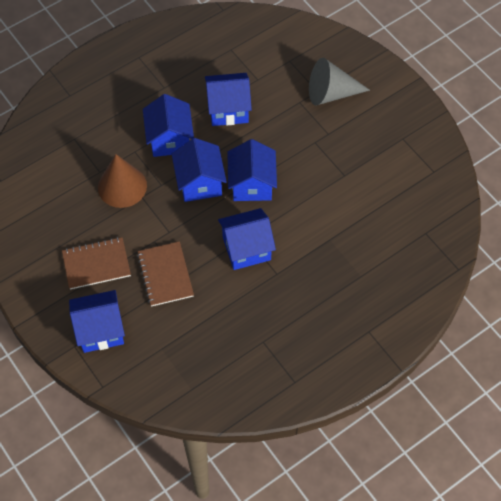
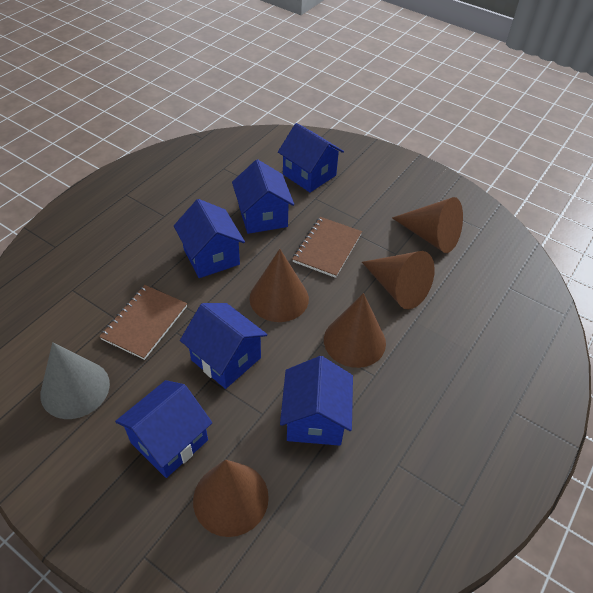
brown cone: [98,154,147,208] = 1 -> [193,460,269,537] [249,249,309,322] [324,293,386,368] [362,251,435,309] [392,197,463,253] = 5

